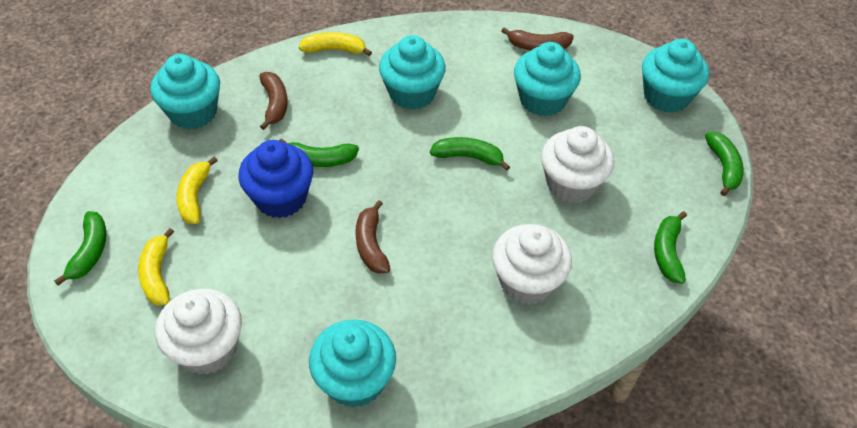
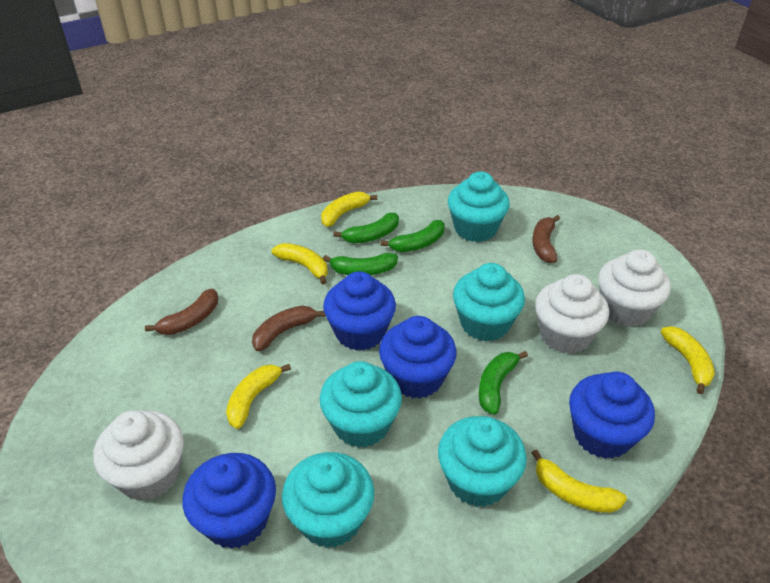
blue cupcake: [239,140,313,218] = 1 -> [183,453,276,549] [323,271,396,351] [379,316,457,399] [569,372,655,459] = 4
green banana: [54,211,106,286] [279,139,359,167] [430,137,510,171] [654,211,687,284] [705,132,744,196] = 5 -> [323,253,398,275] [333,213,399,243] [381,220,445,252] [479,351,528,415] = 4
yellow banana: [138,228,174,305] [177,157,218,224] [299,32,372,56] = 3 -> [226,364,291,429] [271,243,328,285] [321,191,377,227] [532,449,627,513] [661,326,715,394] = 5

